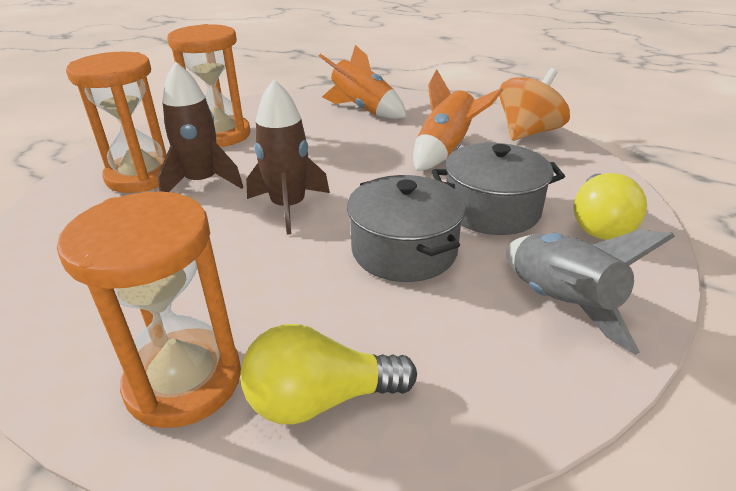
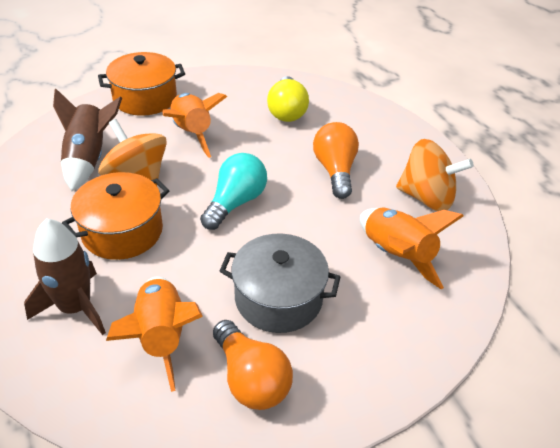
grey pot: [347,175,466,282] [432,143,565,235] = 2 -> [220,234,341,333] = 1
grey rocket: [506,230,675,355] = 1 -> none = 0
orange hourglass: [57,191,241,428] [66,51,167,193] [167,24,251,147] = 3 -> none = 0
orange light bulb: none = 0 -> [213,320,293,410] [313,122,359,199] = 2
orange pot: none = 0 -> [62,172,170,260] [98,52,185,116] = 2
orange rocket: [319,45,407,119] [413,70,503,171] = 2 -> [106,276,203,392] [162,93,227,158] [360,207,464,289] = 3
orange spinning top: [499,68,570,141] = 1 -> [98,119,167,186] [396,139,474,211] = 2
turquoise light bulb: none = 0 -> [200,153,267,230] = 1
yellow light bulb: [240,324,417,425] [573,173,647,240] = 2 -> [267,76,309,122] = 1

